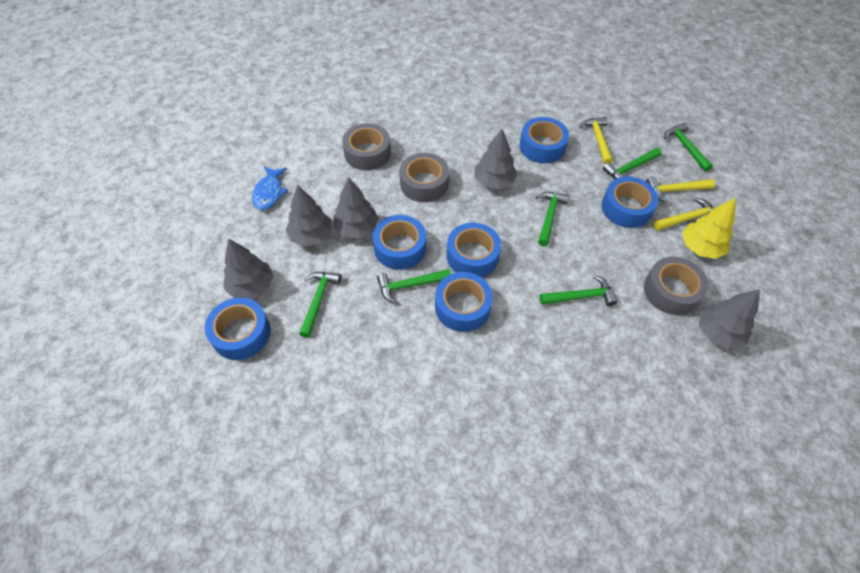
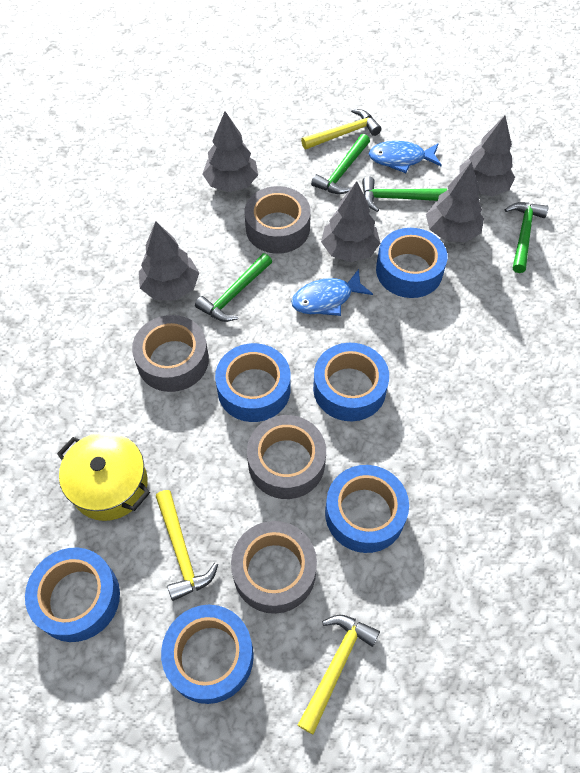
blue fish: [252,166,288,210] = 1 -> [291,269,373,316] [369,141,442,173] = 2
green hammer: [299,272,341,338] [377,269,451,304] [536,192,569,246] [540,275,617,306] [603,148,661,179] [664,123,713,172] = 6 -> [195,253,272,322] [311,134,370,194] [362,177,447,212] [505,202,548,273] = 4
grey tape: [342,123,391,170] [400,153,449,202] [644,257,709,315] = 3 -> [132,315,209,392] [231,521,317,614] [245,186,311,254] [247,415,326,499] = 4
yellow pot: none = 0 -> [57,432,150,521] = 1
yellow tree: [682,198,736,259] = 1 -> none = 0

